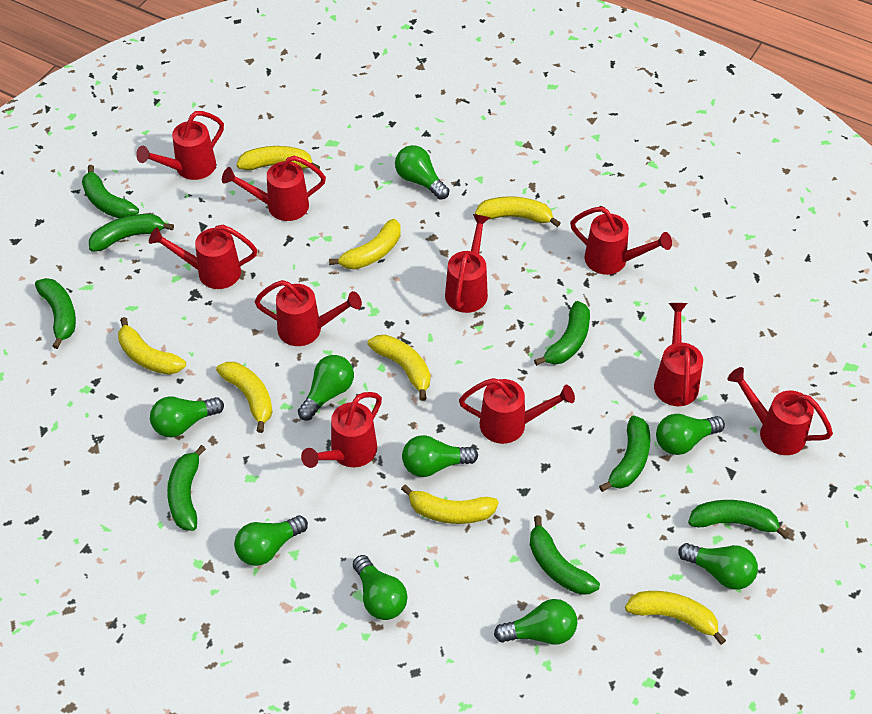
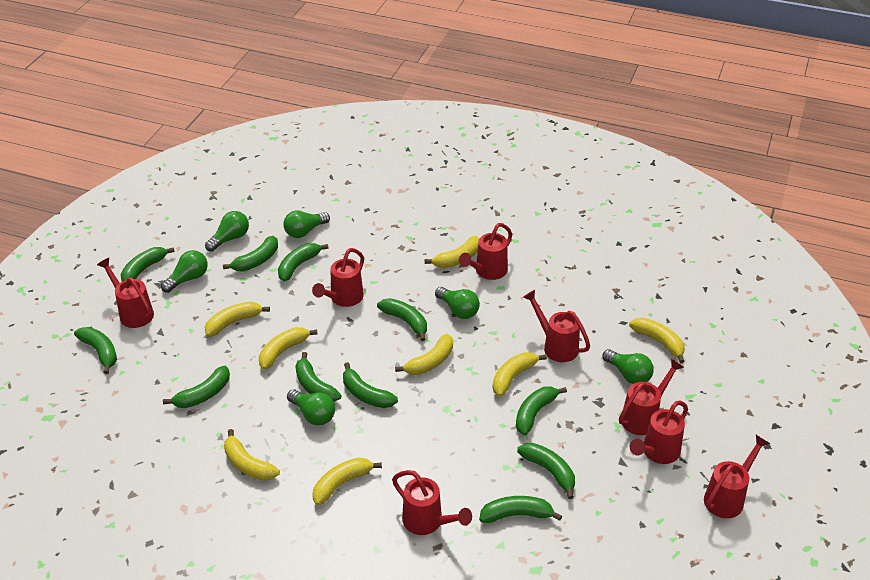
green banana: [35,278,76,349] [82,165,139,218] [89,214,174,252] [167,445,206,531] [530,516,600,595] [534,301,590,366] [599,415,650,492] [688,500,789,538] = 8 -> [74,327,117,374] [121,247,175,282] [163,366,230,408] [223,236,278,272] [278,243,328,281] [295,352,341,402] [343,362,398,408] [377,298,427,341] [479,496,562,523] [516,386,567,436] [517,443,575,499] = 11
green light bulb: [150,397,224,437] [234,515,308,566] [298,355,354,420] [353,555,407,620] [395,145,449,200] [402,435,478,477] [494,599,577,645] [656,414,725,455] [678,543,758,590] = 9 -> [161,250,208,293] [205,211,249,252] [283,211,330,238] [287,389,335,425] [435,287,480,319] [603,349,654,384] = 6
red watering can: [136,111,224,180] [149,225,257,289] [222,156,326,221] [255,280,362,346] [301,392,382,468] [445,214,490,313] [459,378,575,444] [570,207,672,275] [654,303,703,406] [728,367,833,455] = 10 -> [97,258,154,328] [312,248,364,307] [392,470,472,535] [459,223,512,280] [523,290,590,362] [619,359,684,435] [630,401,688,464] [704,435,770,518] = 8

